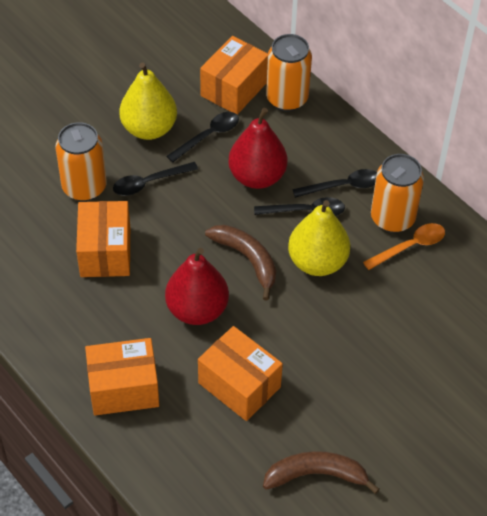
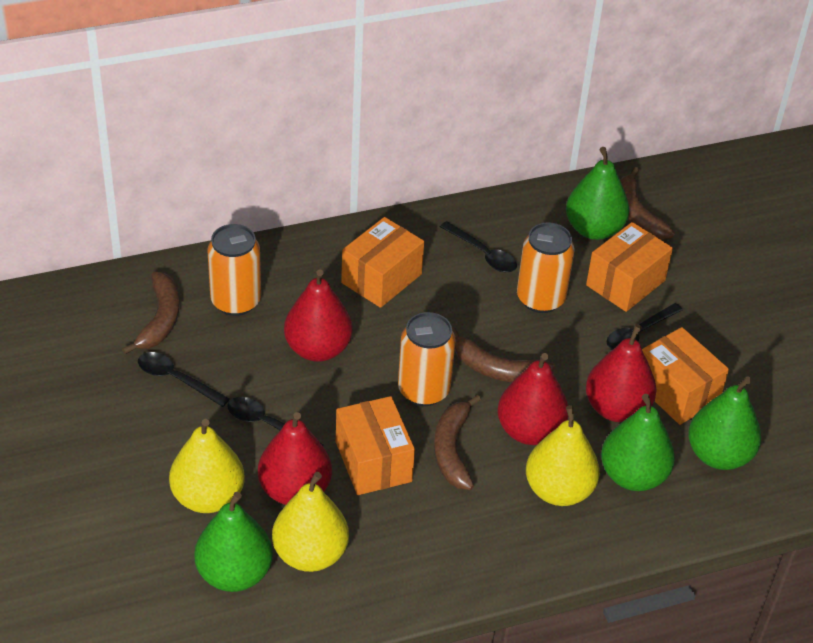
brown banana: [205,225,276,301] [263,451,379,494] = 2 -> [122,272,180,354] [434,395,481,490] [452,327,556,382] [620,167,675,240] = 4
green pear: none = 0 -> [194,492,273,592] [566,147,629,240] [601,394,675,491] [688,376,761,470] = 4
orange spoon: [363,223,445,270] = 1 -> none = 0
red pear: [165,248,229,325] [228,108,287,189] = 2 -> [258,412,332,505] [284,269,352,362] [497,353,568,445] [586,324,657,422] = 4
yellow pear: [119,62,177,140] [288,200,350,276] = 2 -> [169,419,245,513] [272,472,349,572] [526,405,600,506] = 3

